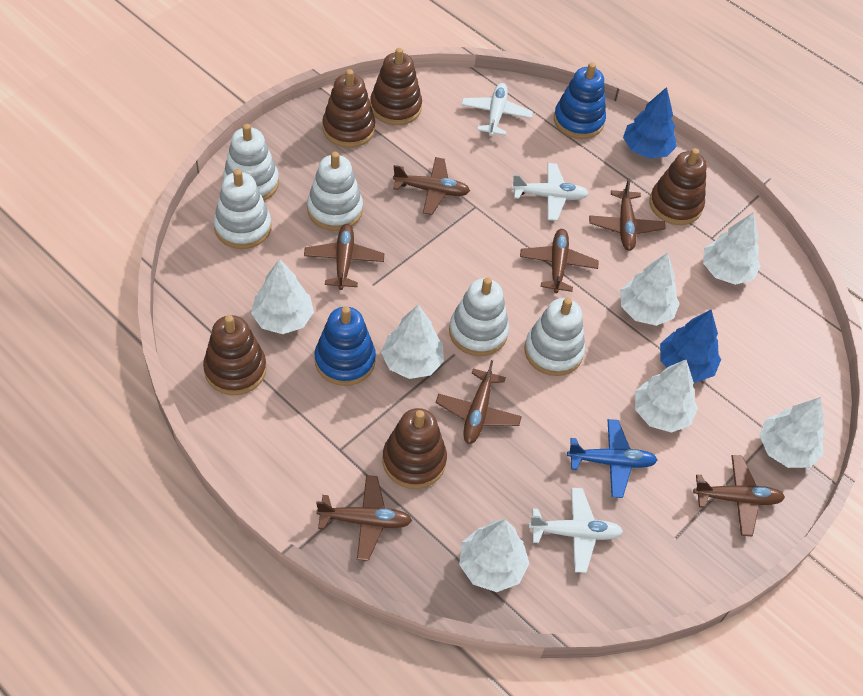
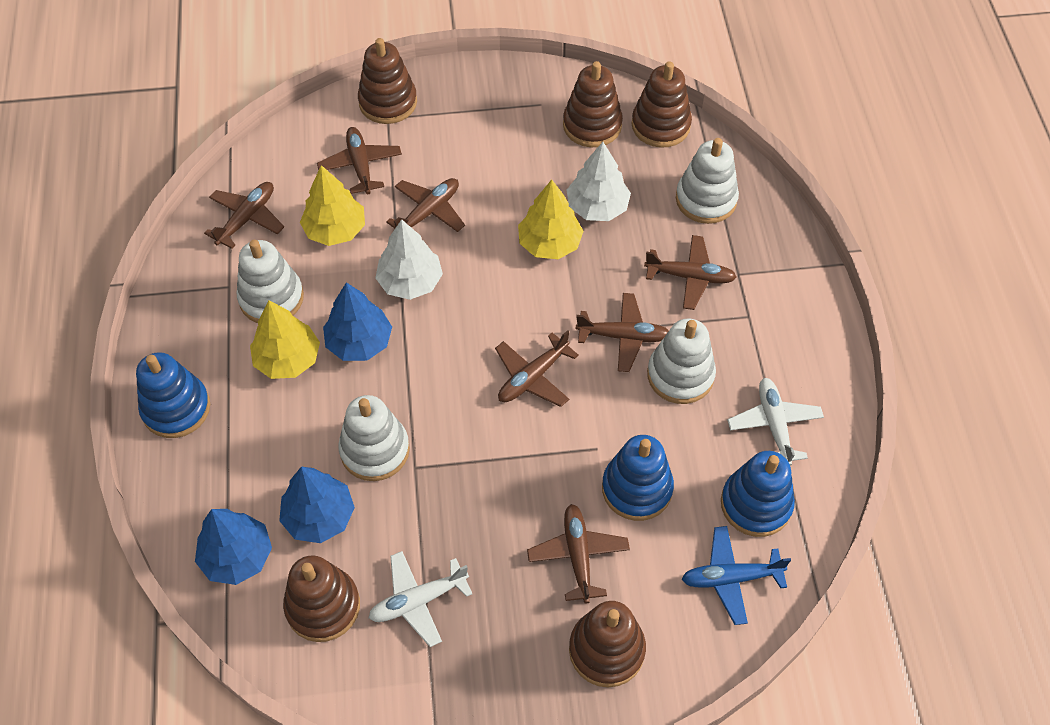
blue stacking toy: [315,306,376,386] [554,62,606,139] = 2 -> [136,352,210,438] [602,435,674,521] [721,451,795,537] = 3
blue tree: [623,87,677,158] [660,310,721,383] = 2 -> [195,509,272,585] [279,467,355,543] [323,283,392,361] = 3
white plane: [461,83,533,136] [511,163,589,221] [529,488,623,573] = 3 -> [369,551,472,647] [727,378,824,466] = 2
white stacking toy: [214,169,272,249] [223,124,279,201] [307,152,363,231] [449,278,509,356] [524,298,585,376] = 5 -> [237,240,304,323] [338,395,410,481] [647,319,716,404] [676,138,739,224] = 4
white tree: [251,259,314,334] [381,305,444,379] [459,519,530,592] [620,253,680,326] [635,360,698,433] [703,212,761,285] [759,397,825,468] = 7 -> [375,219,443,300] [566,142,631,221] = 2
yellow tree: none = 0 -> [250,301,320,379] [300,165,365,246] [518,180,584,259] = 3

